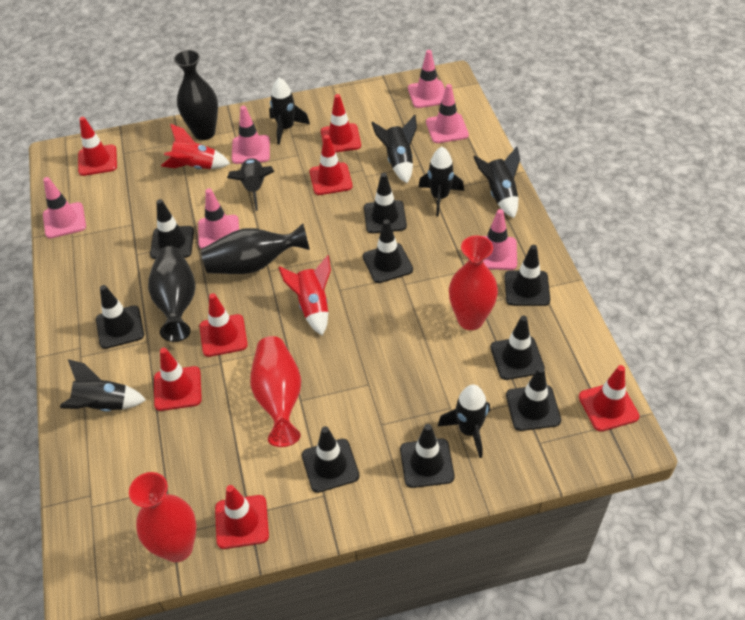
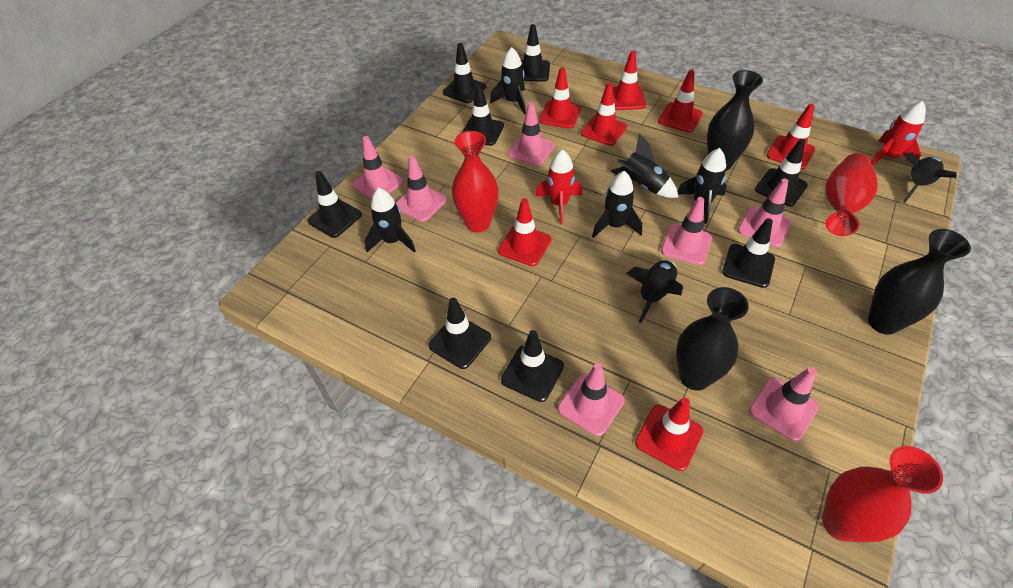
black traffic cone: [96,285,144,349] [150,199,194,259] [302,426,360,493] [363,219,413,283] [364,173,407,233] [400,424,455,488] [491,316,545,380] [504,245,550,306] [506,367,561,431] = 9 -> [308,171,362,238] [429,298,491,369] [443,43,486,103] [462,84,504,146] [501,330,564,402] [521,24,550,82] [722,218,775,288] [755,139,808,206] = 8
pink traffic cone: [43,177,86,238] [198,188,239,249] [232,106,270,164] [408,50,445,108] [426,84,469,143] [483,209,517,270] = 6 -> [352,136,403,200] [396,155,447,222] [507,102,554,166] [558,363,625,436] [661,197,712,265] [738,179,791,248] [749,367,819,441] = 7

